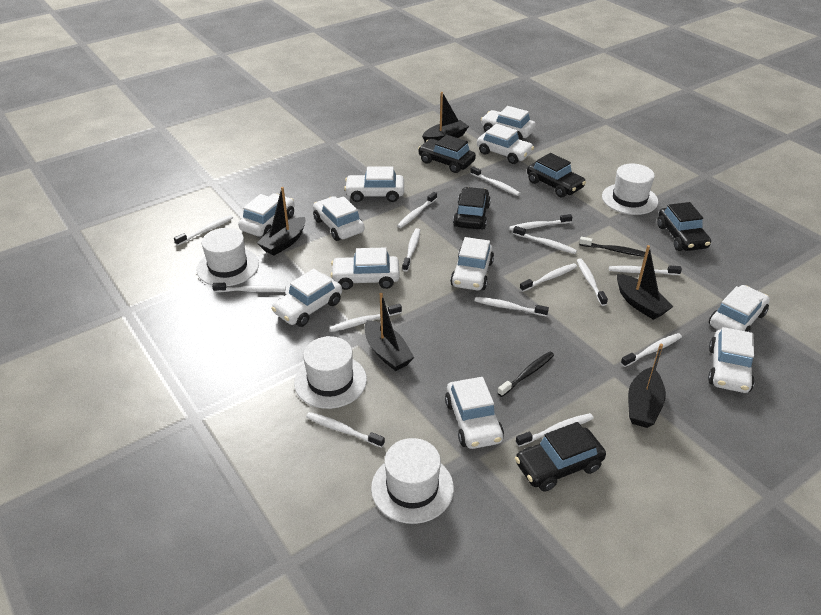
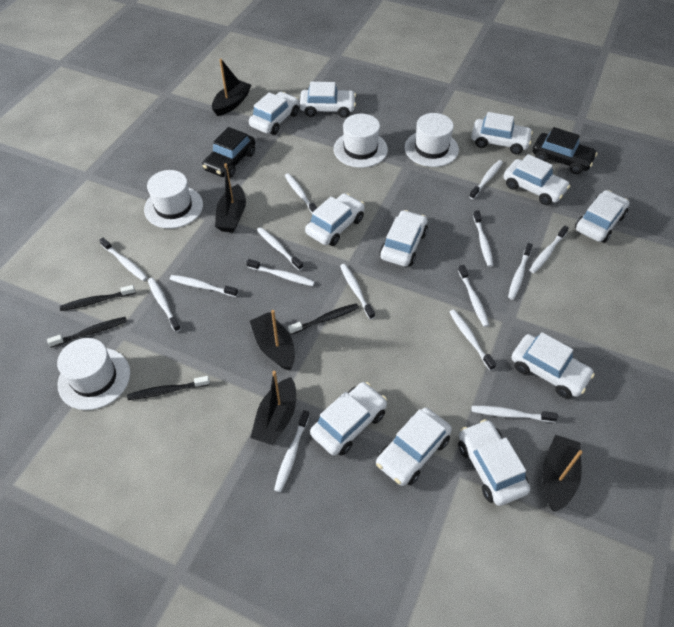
black car: [418,135,476,173] [453,187,491,229] [515,422,606,491] [527,153,586,198] [657,202,711,251] = 5 -> [202,127,255,178] [532,127,597,174] = 2
black toothbrush: [498,352,554,397] [579,237,648,257] = 2 -> [47,317,127,348] [60,285,136,311] [127,376,210,400] [288,303,359,335] = 4

